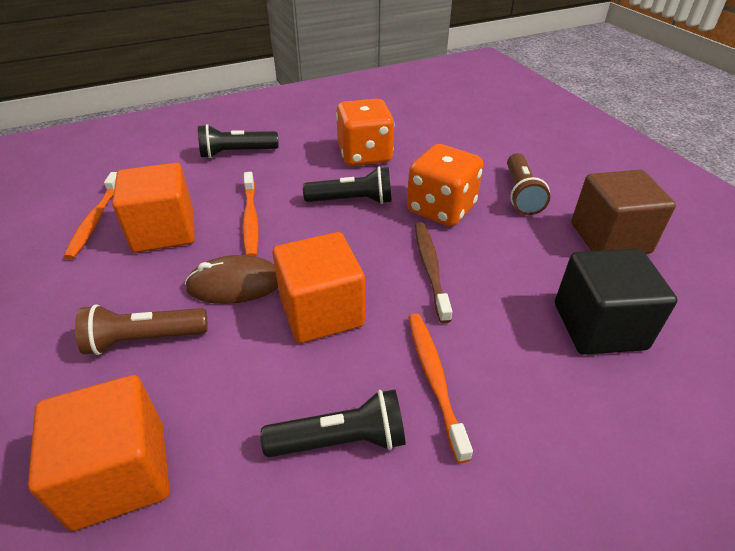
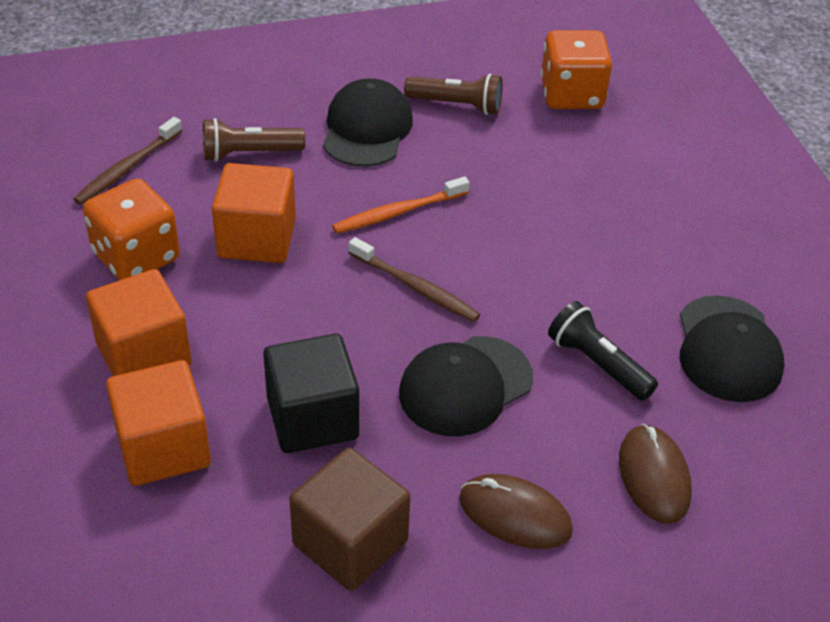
black cap: none = 0 -> [323,78,413,167] [399,336,533,436] [680,295,785,402] = 3
black flashlight: [198,124,279,158] [260,390,406,457] [303,167,392,204] = 3 -> [548,301,658,401] = 1
brown mouse: [185,255,278,304] = 1 -> [459,474,573,549] [619,424,692,524] = 2
brown toothbrush: [415,222,452,324] = 1 -> [73,117,183,205] [349,237,480,322] = 2
orange toothbrush: [64,172,117,259] [242,172,259,257] [408,314,473,463] = 3 -> [332,177,470,234] = 1

